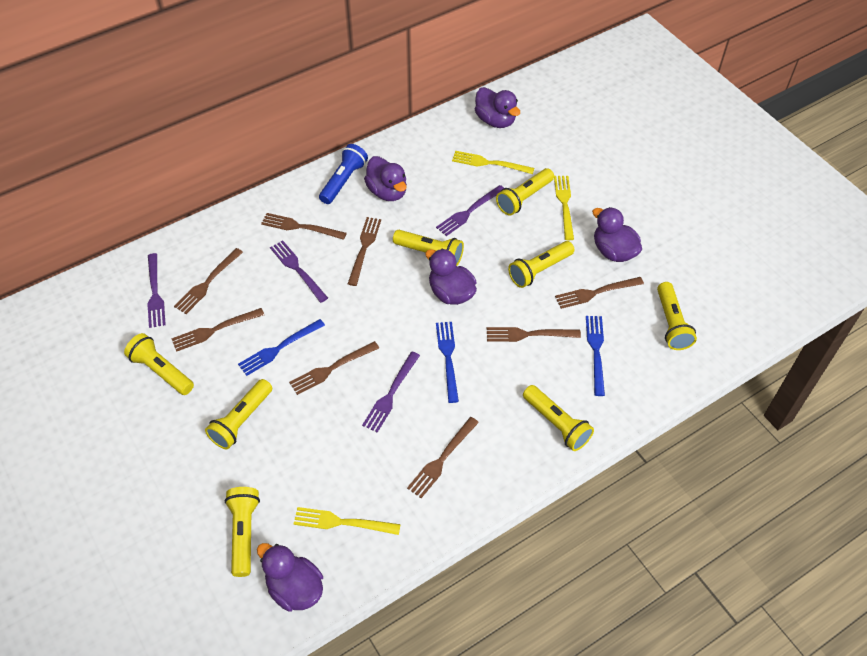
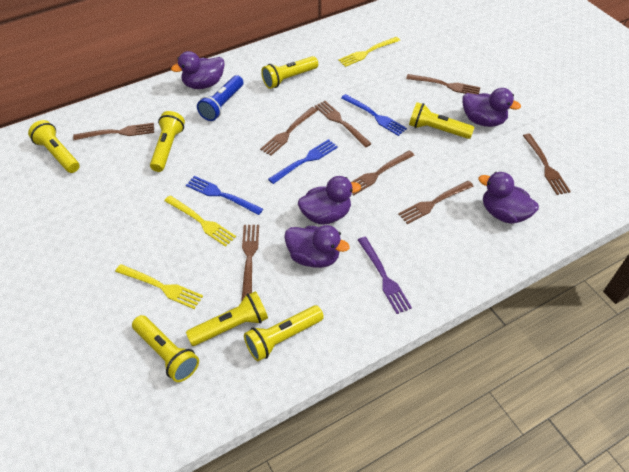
purple fork: [147,253,166,328] [270,240,328,303] [362,352,420,433] [436,185,504,236] = 4 -> [358,237,412,314] = 1
yellow flashlight: [124,333,194,395] [205,379,272,450] [225,487,260,577] [393,230,464,266] [496,168,554,216] [508,241,574,288] [523,385,594,451] [657,282,697,350] = 8 -> [28,120,80,173] [132,315,199,382] [150,111,185,172] [186,291,268,346] [244,305,324,361] [261,56,318,89] [409,102,474,139] = 7

